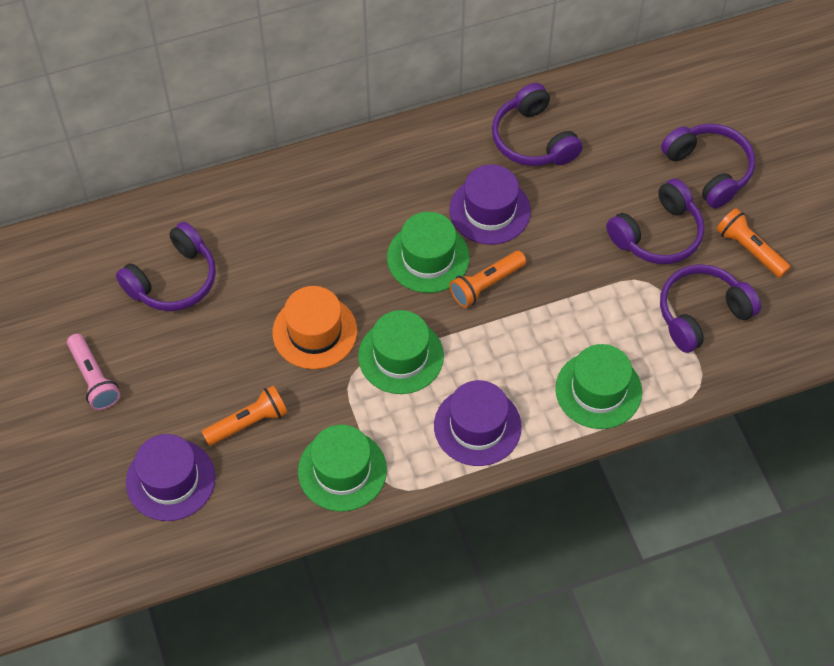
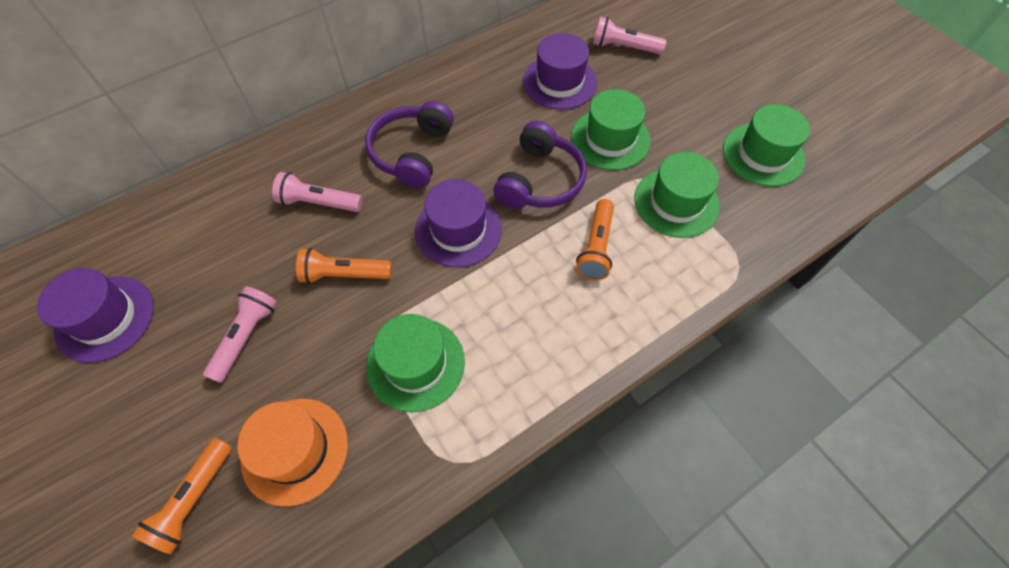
pink flashlight: [67,334,120,410] = 1 -> [203,286,277,383] [272,172,363,212] [593,16,667,54] = 3
purple headphones: [116,222,216,311] [492,83,583,166] [606,179,704,264] [660,264,761,353] [661,124,755,209] = 5 -> [365,101,454,188] [493,121,587,209] = 2

